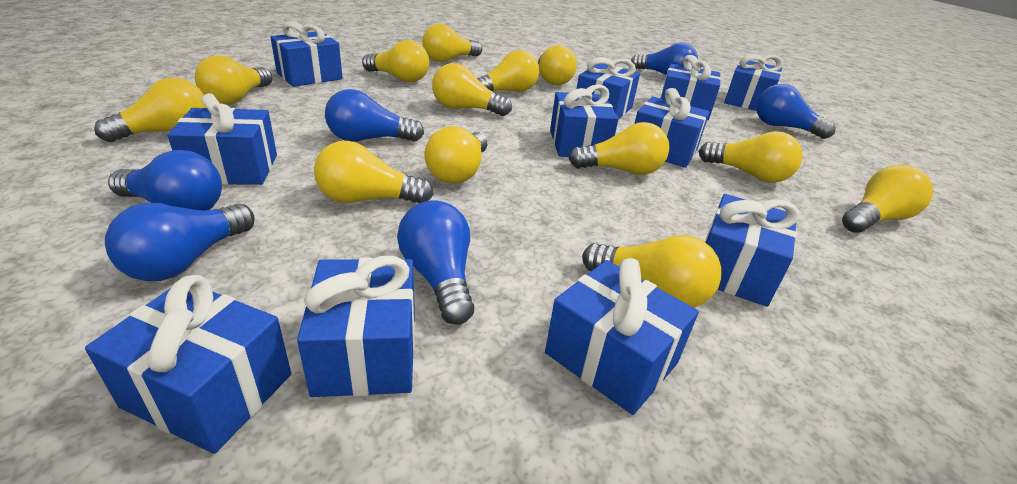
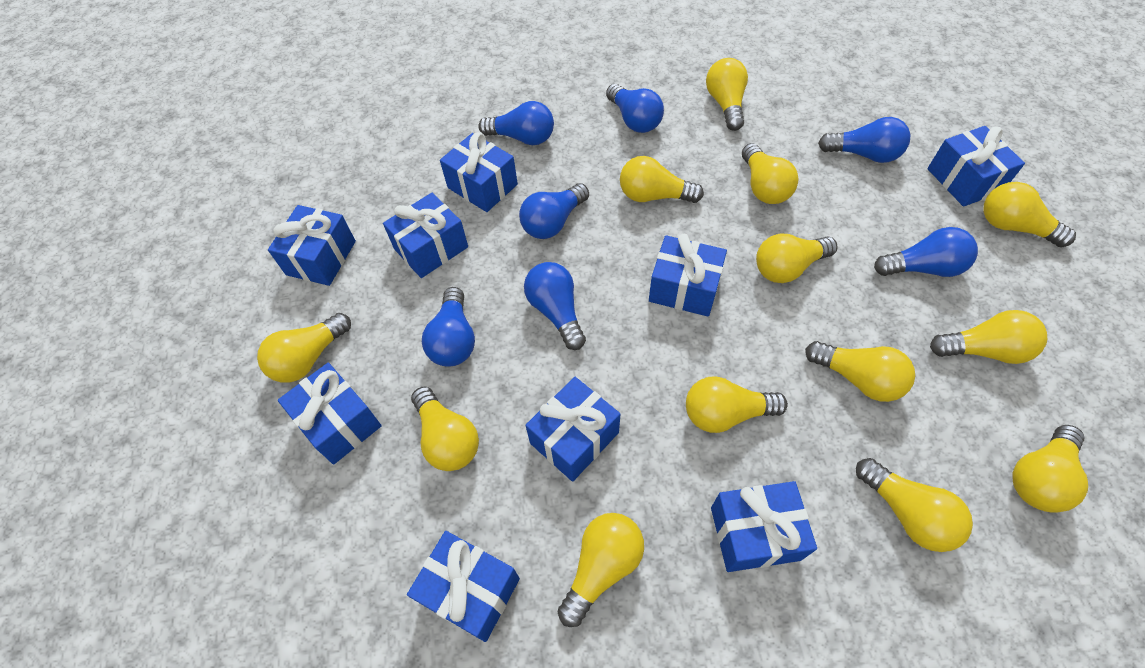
blue gift: [85,275,291,454] [167,93,277,185] [270,21,343,87] [297,256,415,397] [545,258,699,415] [550,84,619,157] [577,57,640,118] [634,88,710,168] [661,55,721,120] [705,194,799,307] [724,54,783,111] = 11 -> [268,205,356,286] [278,363,382,464] [383,193,468,278] [407,531,520,642] [440,132,518,212] [525,377,620,482] [649,234,727,317] [711,481,817,572] [927,126,1025,207] = 9
blue light bulb: [105,203,255,281] [108,150,222,210] [325,89,424,142] [397,200,474,325] [631,42,698,75] [756,84,836,139] = 6 -> [422,287,475,367] [478,101,554,145] [519,183,589,239] [524,262,586,350] [606,84,664,133] [818,117,910,163] [874,227,978,277] = 7

